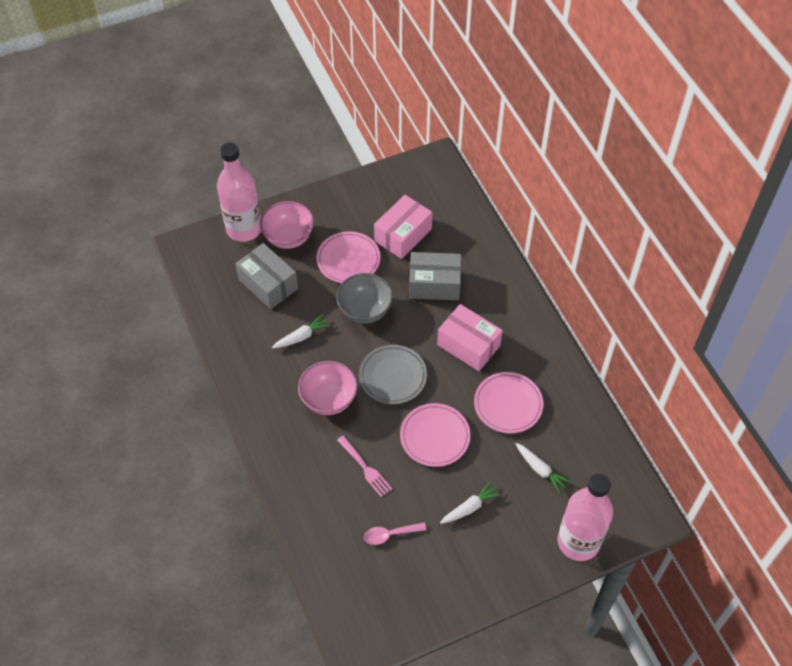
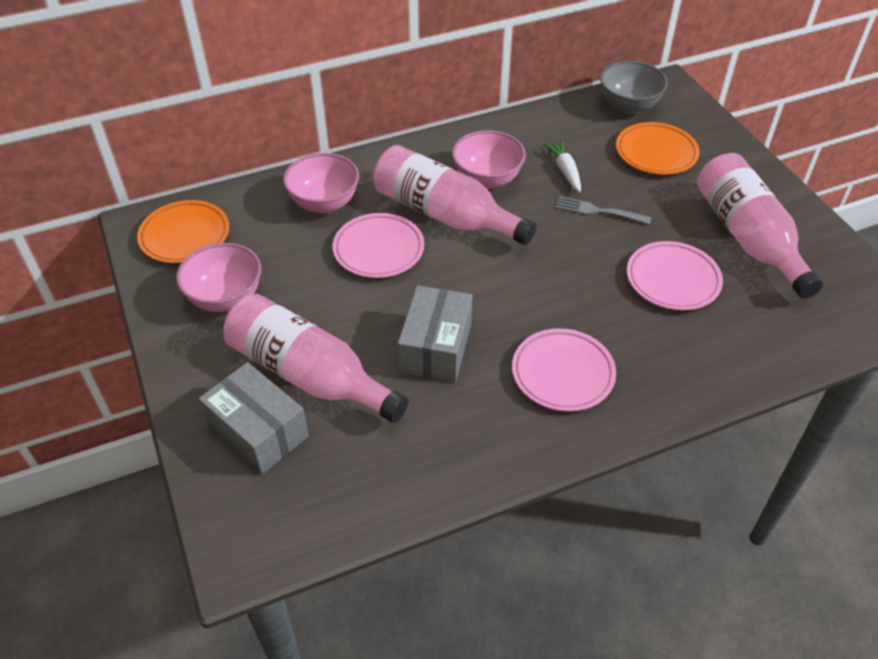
grey fork: none = 0 -> [555,196,652,225] = 1
grey plate: [359,345,427,404] = 1 -> none = 0
orange plate: none = 0 -> [137,200,229,263] [616,122,699,175] = 2
pink bottle: [217,142,261,242] [558,473,613,561] = 2 -> [223,293,408,423] [373,145,536,245] [697,153,823,299] = 3
pink bowl: [260,201,314,249] [298,361,357,415] = 2 -> [176,243,261,312] [283,153,359,213] [452,130,526,189] = 3
pink box: [374,195,433,259] [437,304,503,371] = 2 -> none = 0
pink fork: [337,435,392,497] = 1 -> none = 0
pink spoon: [364,522,426,545] = 1 -> none = 0
white carrot: [272,314,331,349] [440,481,501,524] [516,443,571,494] = 3 -> [543,140,581,192] = 1

